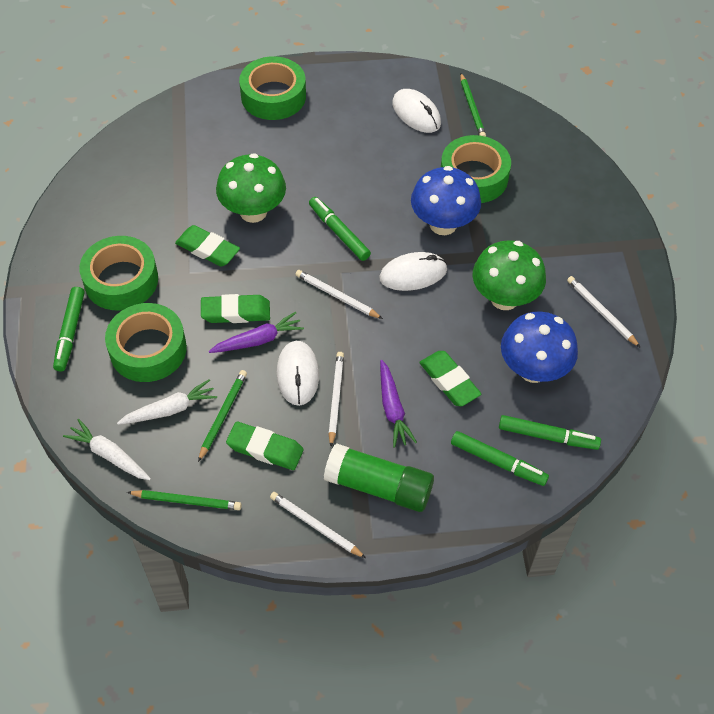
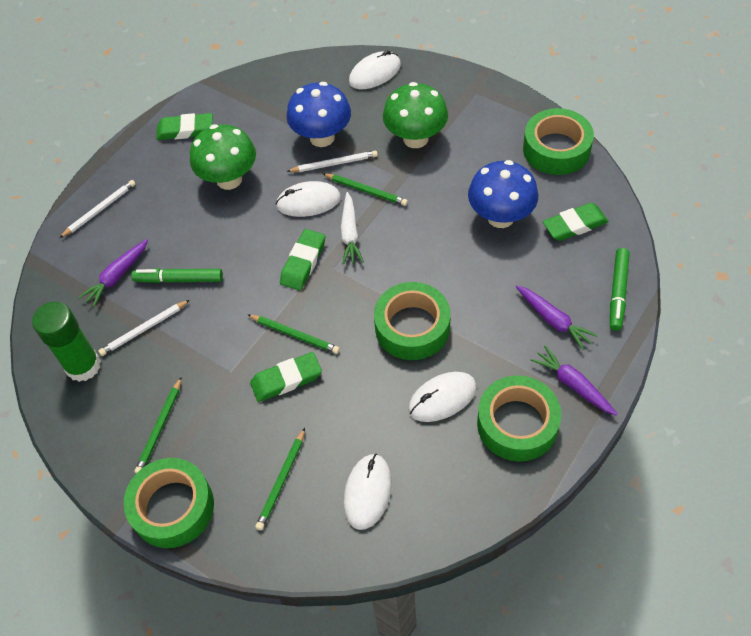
green marker: [53,287,85,372] [309,197,371,261] [451,431,549,486] [499,415,601,450] = 4 -> [131,268,223,283] [610,248,630,331] = 2
green pencil: [127,490,241,510] [198,370,247,462] [460,73,486,137] = 3 -> [135,377,181,473] [247,314,340,354] [255,428,305,530] [322,173,408,206] = 4
purple carrot: [209,312,304,353] [380,360,417,448] = 2 -> [78,239,148,307] [516,286,598,350] [530,346,618,416] = 3
white carrot: [63,419,151,480] [117,379,217,425] = 2 -> [340,192,364,265] = 1
white mouse: [276,341,319,406] [379,252,447,291] [392,89,441,133] = 3 -> [276,181,341,217] [344,454,392,530] [349,50,401,89] [408,372,476,422] = 4
white pencil: [270,492,366,558] [295,270,383,319] [328,352,344,447] [567,276,641,348] = 4 -> [60,180,135,238] [99,300,190,356] [286,151,378,172] = 3

